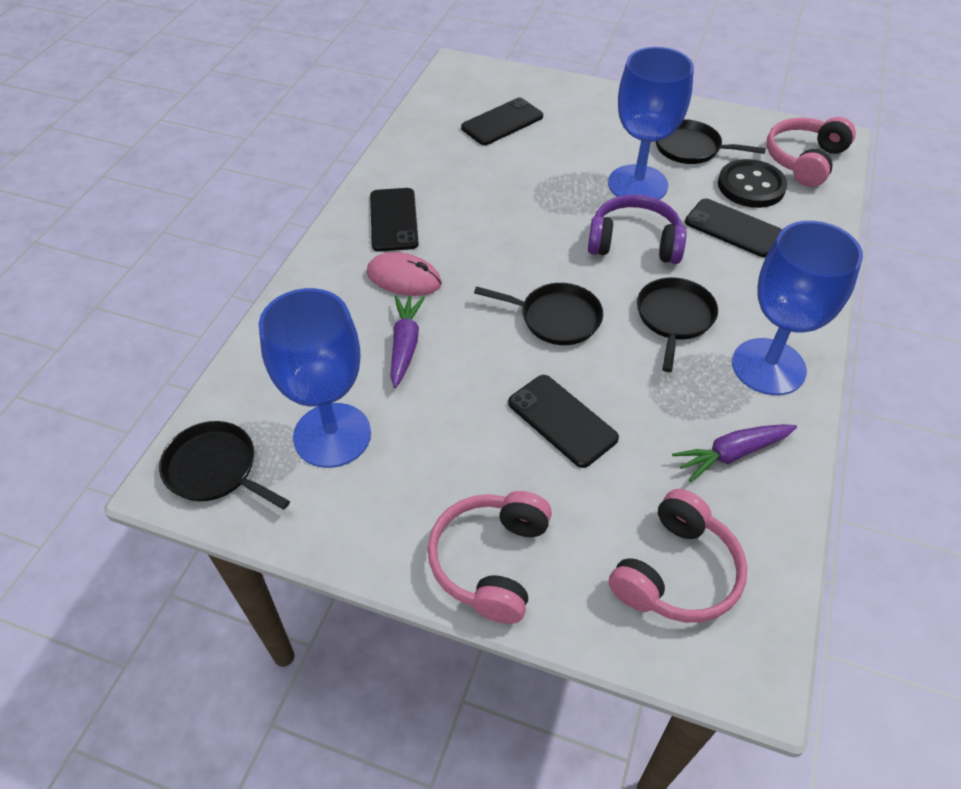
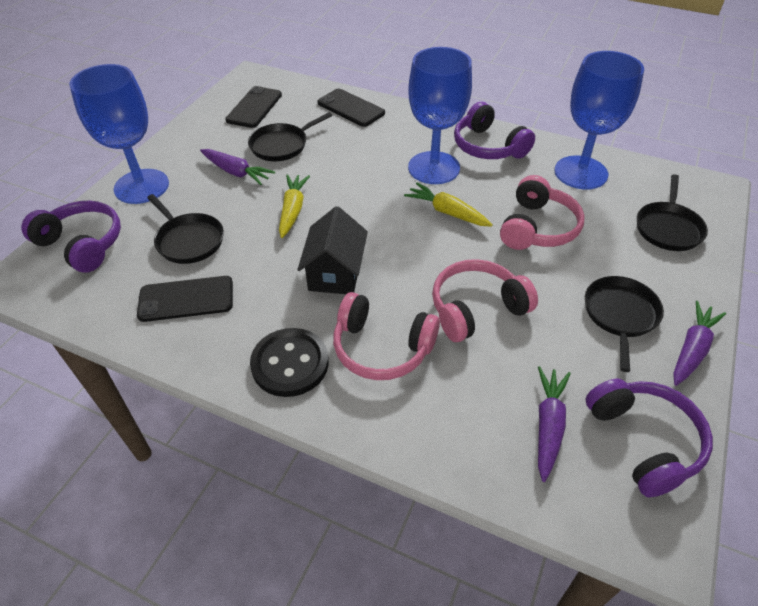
black house: none = 0 -> [297,206,368,294] = 1
black phone: [370,188,419,252] [461,97,543,145] [508,375,619,468] [685,198,782,257] = 4 -> [137,276,233,322] [225,86,282,128] [317,89,385,127] = 3
pink mouse: [367,252,442,296] = 1 -> none = 0
purple carrot: [390,295,425,388] [672,424,797,482] = 2 -> [200,149,275,185] [538,366,571,482] [673,301,726,386] = 3
purple headphones: [588,195,687,264] = 1 -> [21,201,121,273] [454,102,535,159] [586,379,713,497] = 3
yellow carrot: none = 0 -> [279,174,310,238] [404,183,493,227] = 2

